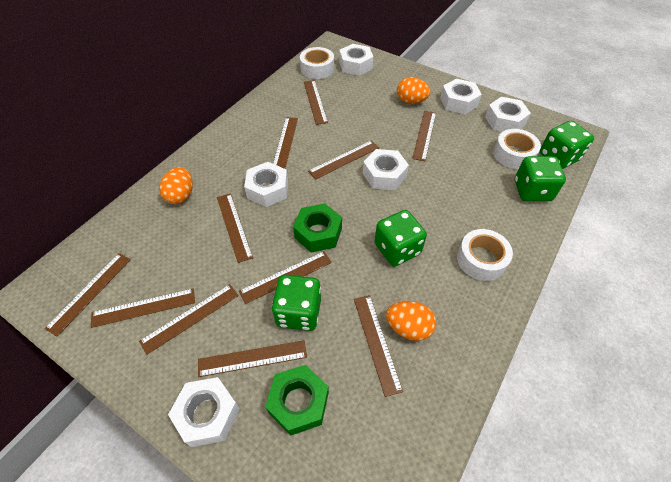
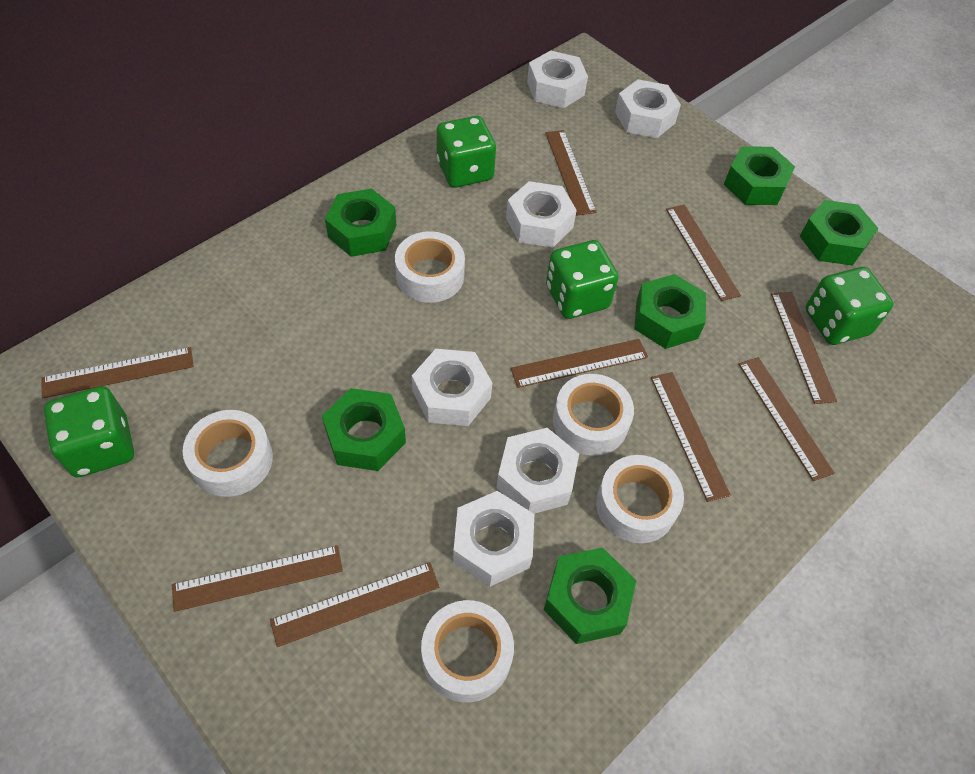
brown ruler: [44,253,131,337] [91,288,195,328] [139,284,239,355] [198,340,307,377] [217,193,253,263] [239,251,332,304] [273,117,298,169] [304,80,328,125] [308,140,379,180] [354,295,403,397] [412,111,436,161] = 11 -> [41,347,194,398] [172,545,343,612] [270,562,439,647] [511,339,648,388] [545,130,597,215] [651,372,731,502] [666,205,741,301] [738,357,835,481] [771,292,837,404] = 9
green nut: [265,365,329,436] [293,204,342,253] = 2 -> [322,388,406,471] [325,188,397,257] [544,547,636,644] [634,274,706,349] [724,146,795,205] [800,200,879,266] = 6
orange egg: [159,167,193,204] [386,301,436,341] [397,77,430,104] = 3 -> none = 0
white tape: [300,47,334,79] [457,229,513,281] [493,129,541,169] = 3 -> [183,410,273,497] [395,231,465,303] [421,600,514,702] [553,374,634,456] [596,455,684,543] = 5

